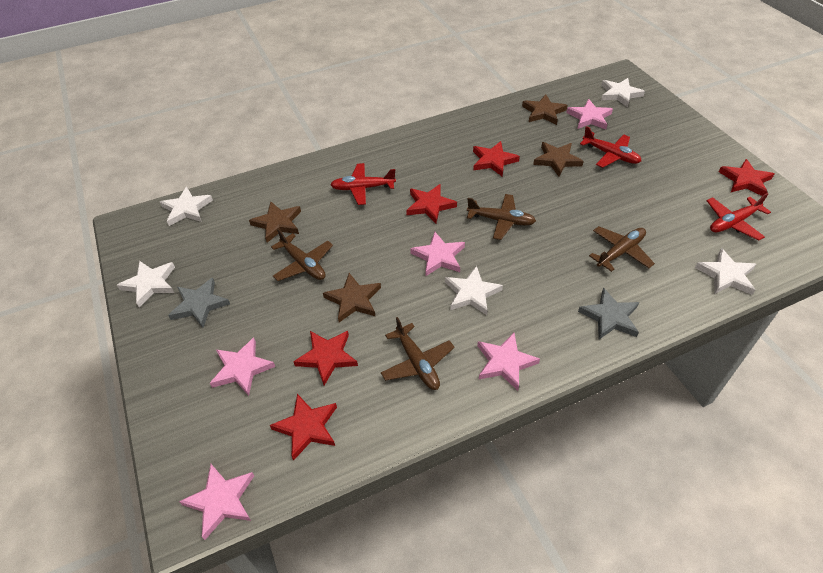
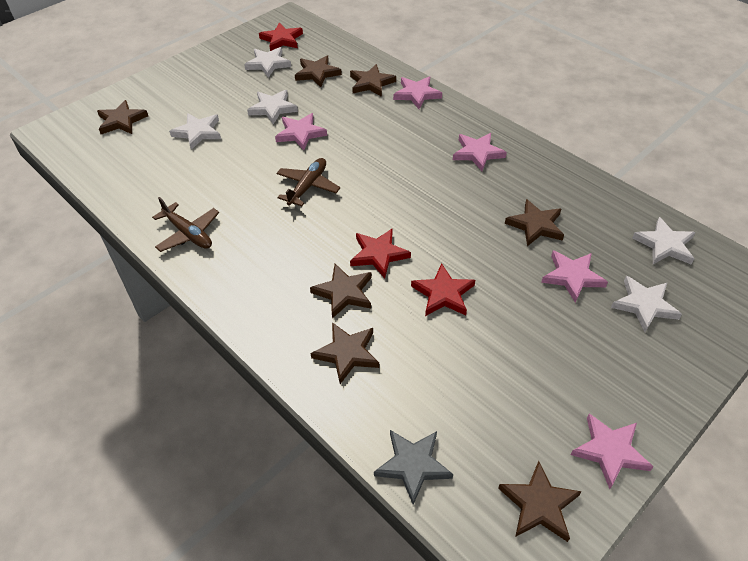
brown plane: [271,228,333,281] [381,317,455,390] [467,194,536,240] [589,226,655,272] = 4 -> [152,197,219,252] [276,158,340,206] = 2
brown star: [249,202,301,243] [323,273,381,322] [522,95,567,125] [533,142,584,177] = 4 -> [97,100,148,134] [295,55,342,87] [310,264,372,318] [311,322,379,384] [350,64,396,97] [498,461,582,542] [505,199,564,246] = 7
grey star: [168,278,230,328] [578,288,639,339] = 2 -> [374,430,453,505] = 1
red plane: [330,163,396,205] [580,126,641,168] [707,193,771,241] = 3 -> none = 0
red star: [270,394,337,461] [293,331,358,385] [406,184,457,224] [473,141,520,177] [719,159,774,196] = 5 -> [259,23,303,51] [350,229,411,279] [411,263,475,316] = 3

